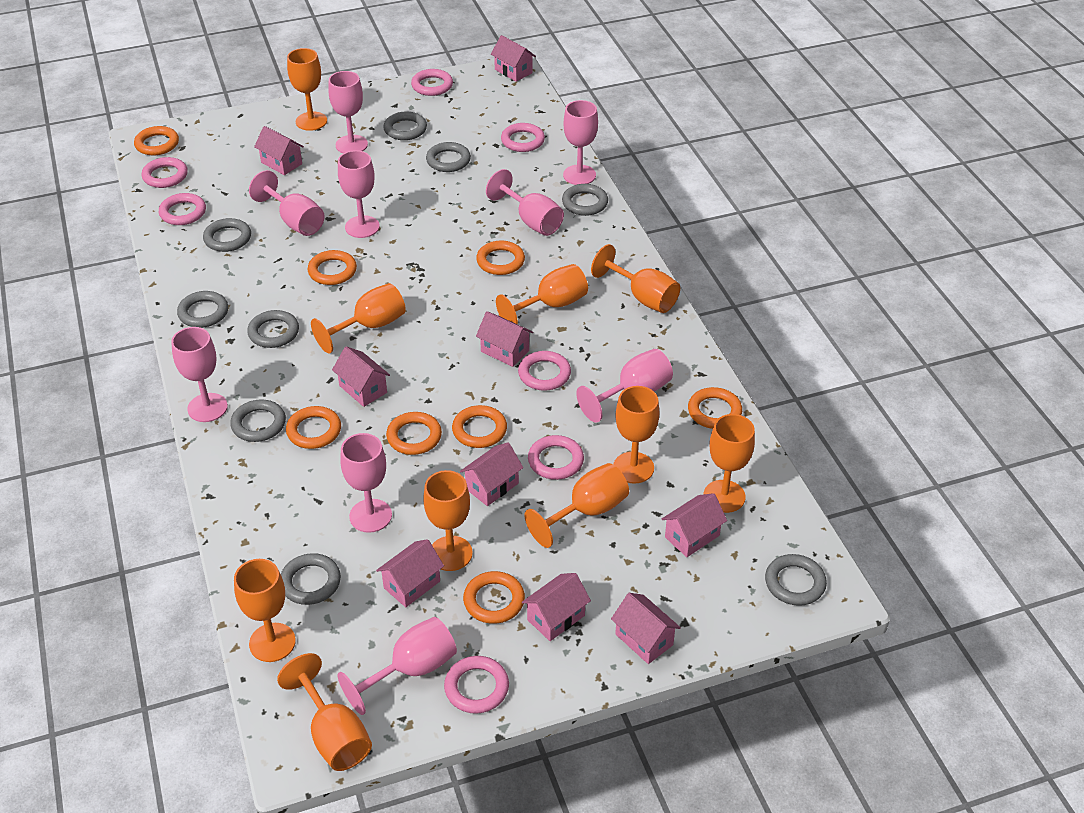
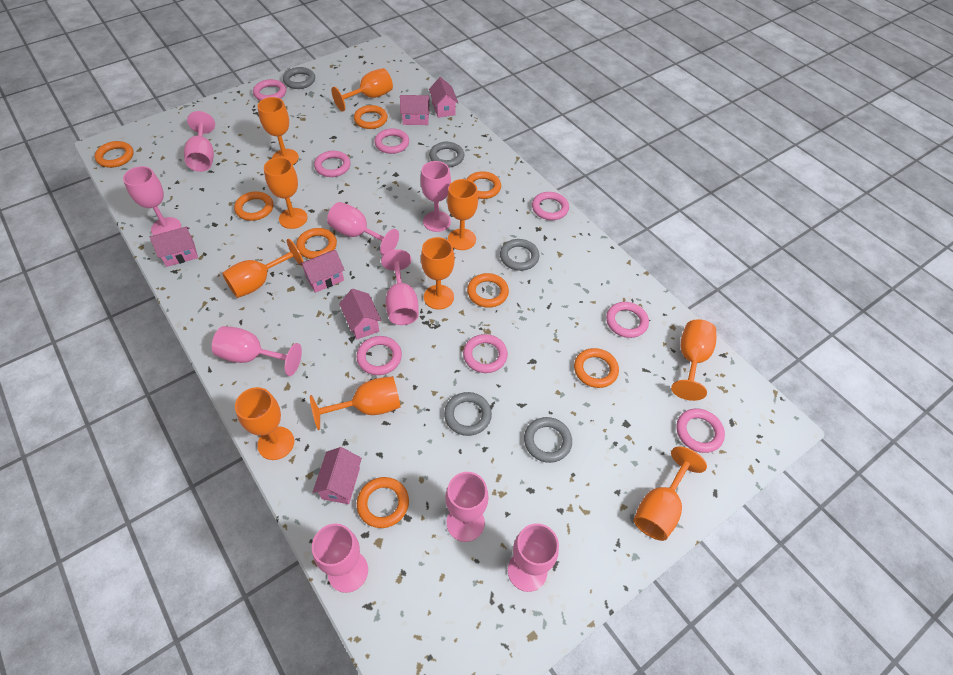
grey ring: [177,291,228,328] [203,218,251,252] [230,399,286,442] [247,310,299,348] [281,553,341,605] [383,112,427,140] [426,142,471,172] [562,184,608,216] [765,554,827,606] = 9 -> [283,67,315,89] [429,142,465,167] [444,392,492,436] [500,239,539,271] [524,417,572,463] = 5
pink house: [254,126,304,175] [332,346,390,407] [376,539,444,607] [460,442,523,506] [476,311,533,367] [491,35,536,82] [522,573,591,641] [611,593,681,664] [662,493,727,557] = 9 -> [150,227,198,267] [300,250,344,293] [313,447,362,504] [339,289,382,340] [400,95,430,125] [429,77,459,118] = 6
pink ring: [142,157,188,188] [159,193,206,225] [411,69,453,96] [444,656,509,714] [501,123,545,152] [518,351,571,391] [528,435,584,480] = 7 -> [253,79,286,101] [314,151,351,177] [356,336,402,375] [374,129,409,154] [463,334,508,373] [532,192,569,220] [606,302,649,338] [676,408,725,453] = 8

